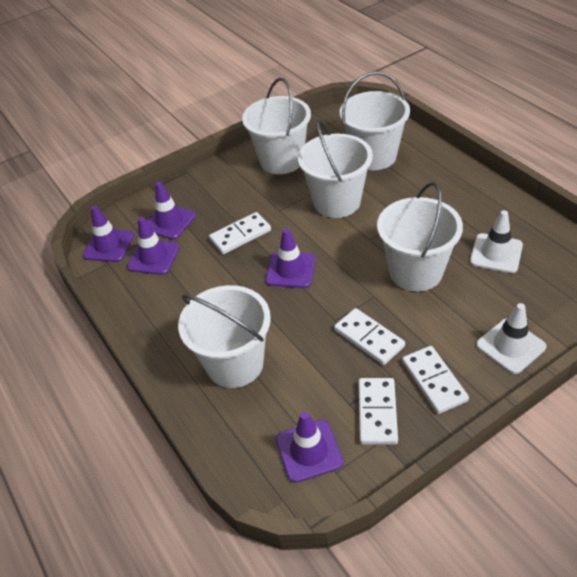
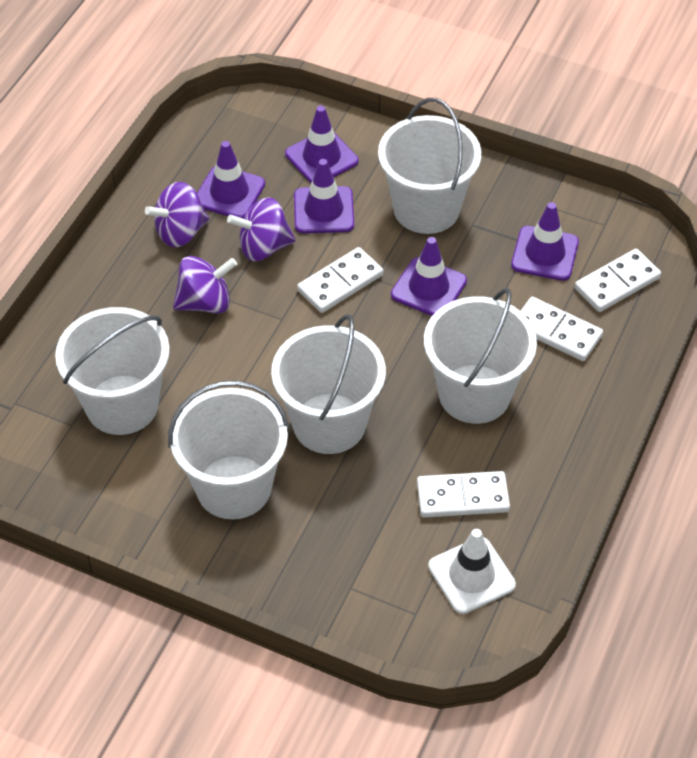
purple spinning top: none = 0 -> [145,182,209,247] [173,256,237,314] [227,197,296,261] = 3
white traffic cone: [470,210,523,273] [476,303,546,374] = 2 -> [428,529,516,614] = 1

